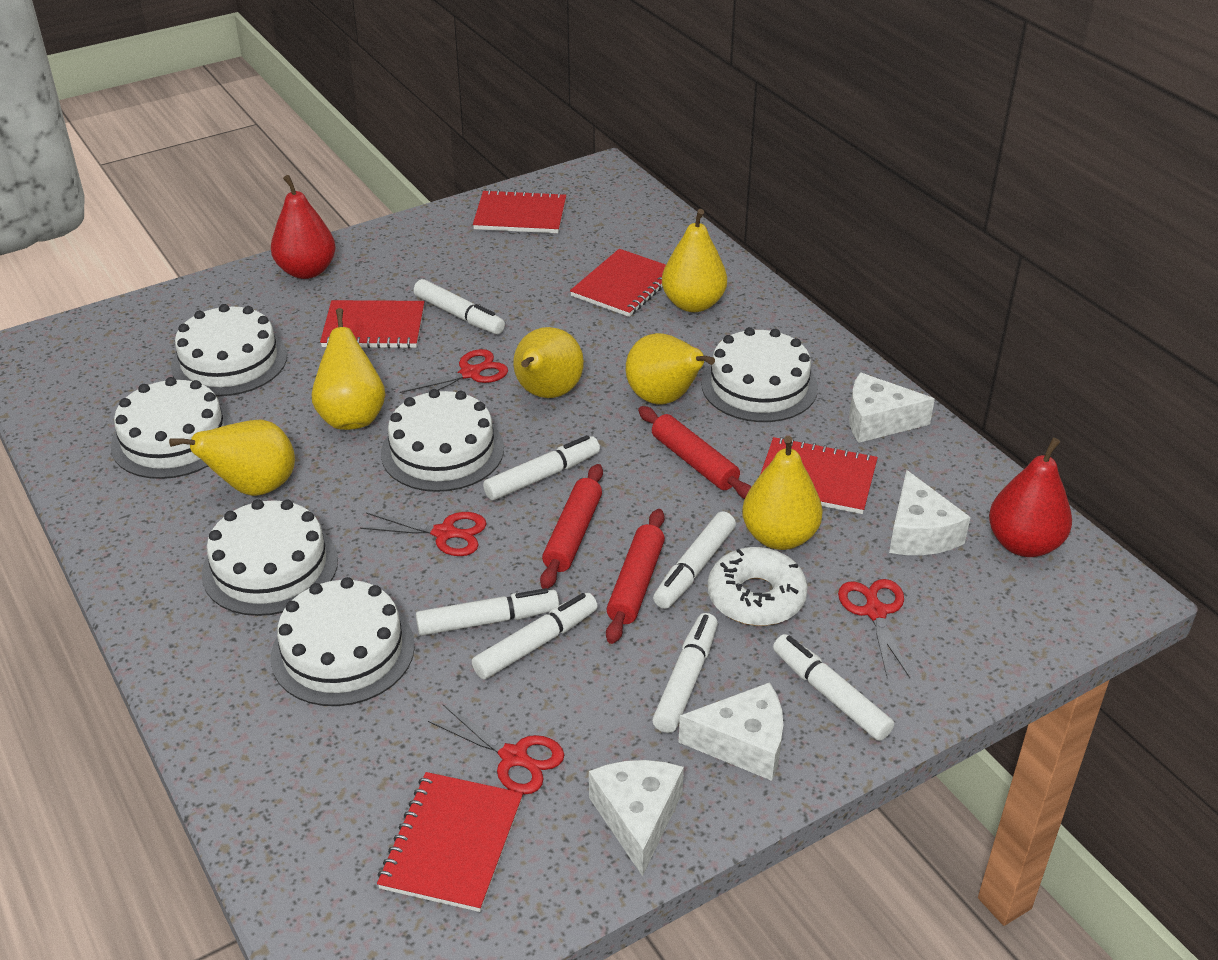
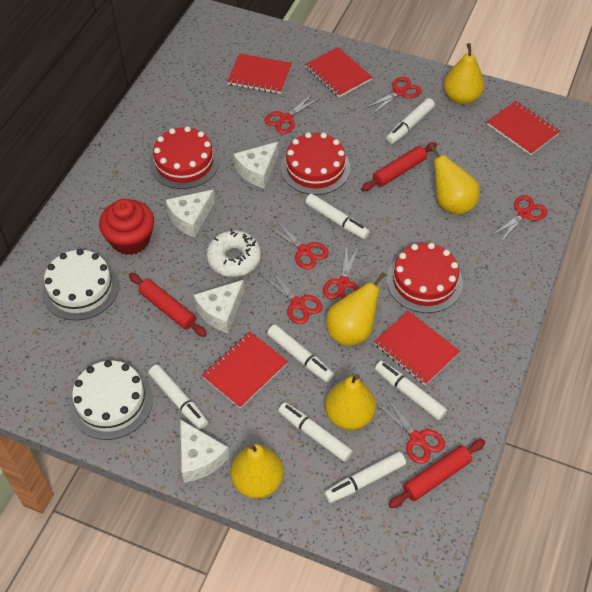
red cake: none = 0 -> [150,126,219,189] [281,132,350,195] [386,243,463,313] = 3
red cupcake: none = 0 -> [99,199,154,255] = 1
red pear: [271,175,336,279] [989,438,1072,557] = 2 -> none = 0
red scissors: [360,512,486,556] [400,349,508,394] [428,704,564,795] [838,579,910,678] = 4 -> [262,270,323,324] [265,93,320,134] [267,219,329,269] [323,246,359,299] [366,77,421,115] [376,397,445,464] [491,195,548,243] = 7
white cake: [111,377,234,479] [171,304,287,396] [202,499,338,616] [271,577,415,706] [381,389,504,492] [701,327,818,422] = 6 -> [42,249,119,320] [69,360,153,440] = 2
yellow pear: [169,420,295,496] [312,308,386,430] [513,327,584,398] [626,333,715,404] [662,209,727,312] [742,436,823,550] = 6 -> [231,443,284,499] [325,374,376,430] [326,272,386,346] [429,145,480,215] [444,43,484,105] = 5

